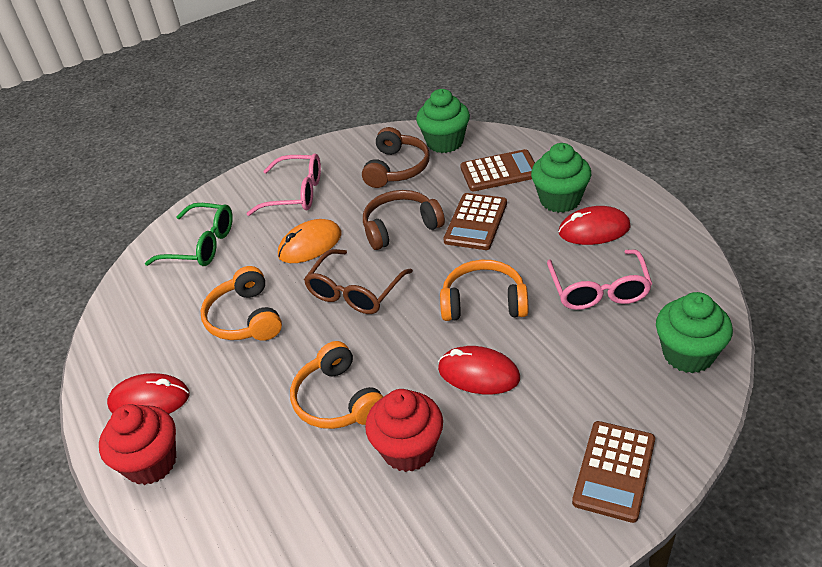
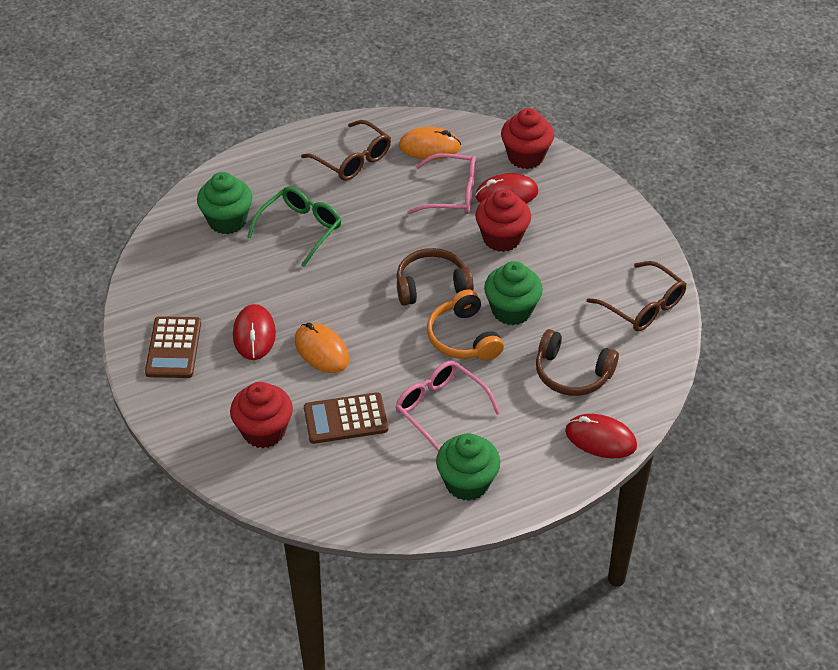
brown calculator: [443,193,507,250] [460,149,535,191] [572,421,655,523] = 3 -> [145,316,201,378] [304,392,388,444] = 2
brown glasses: [304,249,413,314] = 1 -> [301,120,391,181] [587,261,686,331] = 2
orange headphones: [201,266,282,341] [290,341,384,429] [440,260,529,321] = 3 -> [427,289,504,361] = 1
orange mouse: [278,219,342,263] = 1 -> [295,323,349,373] [399,127,461,160] = 2
red cupcake: [99,404,176,485] [365,389,443,472] = 2 -> [230,382,293,448] [475,189,531,252] [501,108,554,169] = 3

